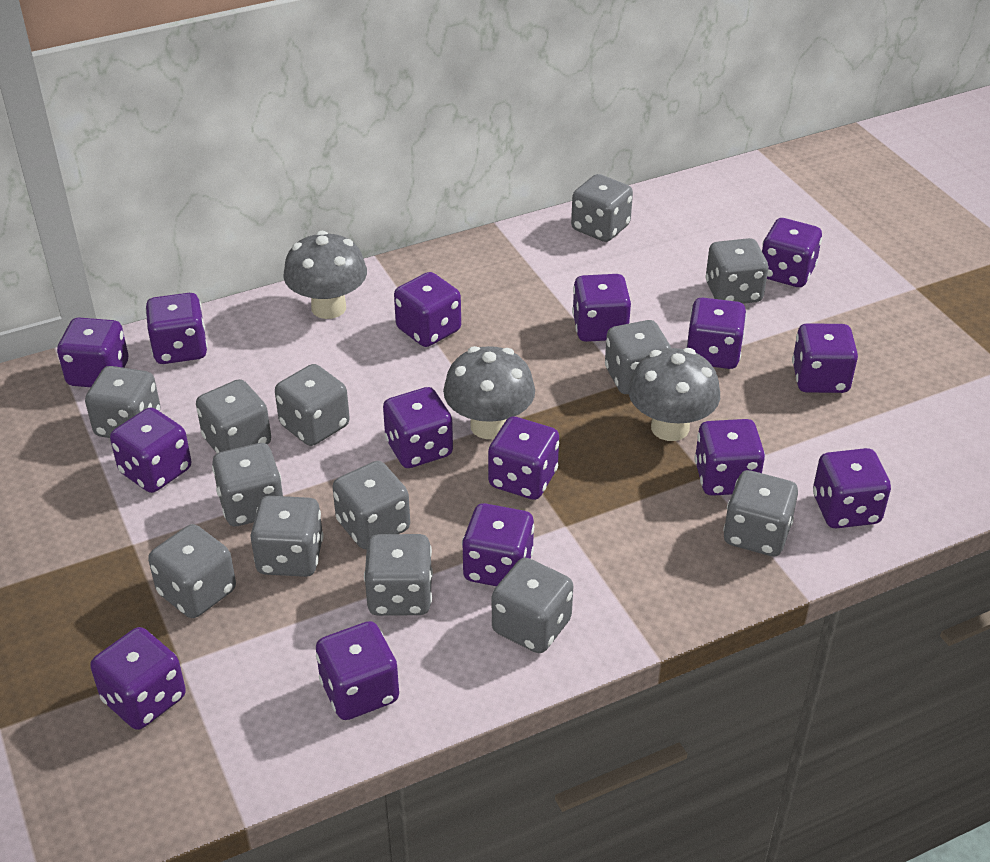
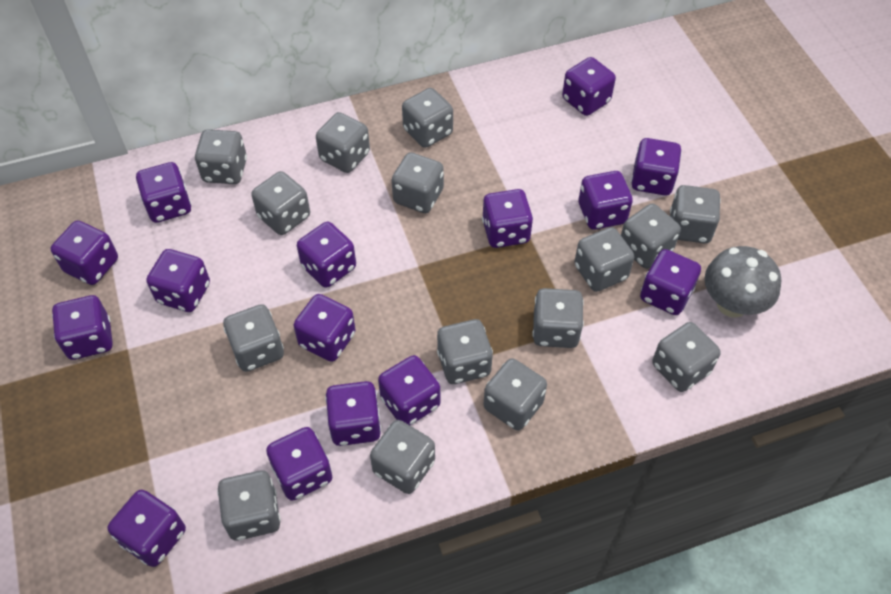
grey dice: [85,366,161,438] [148,524,236,618] [196,379,271,453] [212,443,283,526] [250,496,324,577] [275,364,350,446] [332,461,410,549] [364,534,433,616] [492,558,573,653] [571,174,633,242] [605,320,671,394] [705,238,768,304] [723,470,798,556] = 13 -> [195,129,247,184] [217,471,281,540] [223,304,284,372] [251,171,310,235] [316,112,370,173] [370,420,435,494] [392,152,444,213] [402,88,453,148] [437,319,493,384] [484,358,547,430] [532,288,584,348] [574,227,634,292] [621,204,681,269] [652,322,721,392] [670,185,721,243] = 15
grey mushroom: [283,231,367,319] [443,346,535,439] [628,348,720,441] = 3 -> [704,246,781,318] = 1

